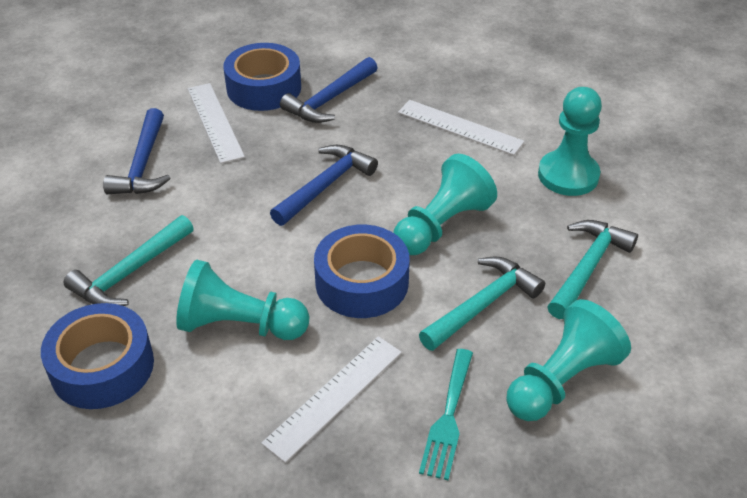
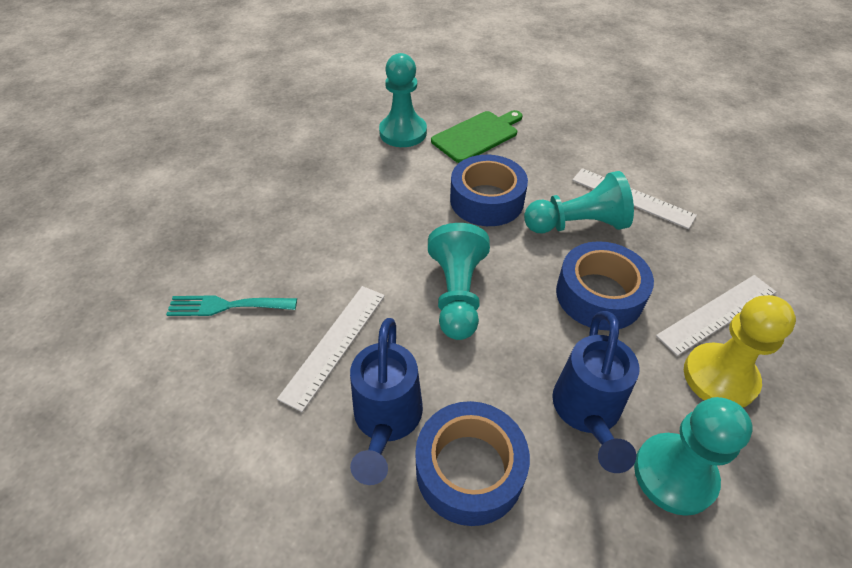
blue hammer: [103,108,171,194] [270,145,378,226] [280,57,378,123] = 3 -> none = 0
blue watering can: none = 0 -> [350,318,423,485] [552,311,639,473] = 2
green cutting board: none = 0 -> [431,110,523,163] = 1
turquoise hammer: [63,215,194,306] [419,257,545,351] [547,220,638,319] = 3 -> none = 0
yellow pawn: none = 0 -> [684,295,796,407] = 1

